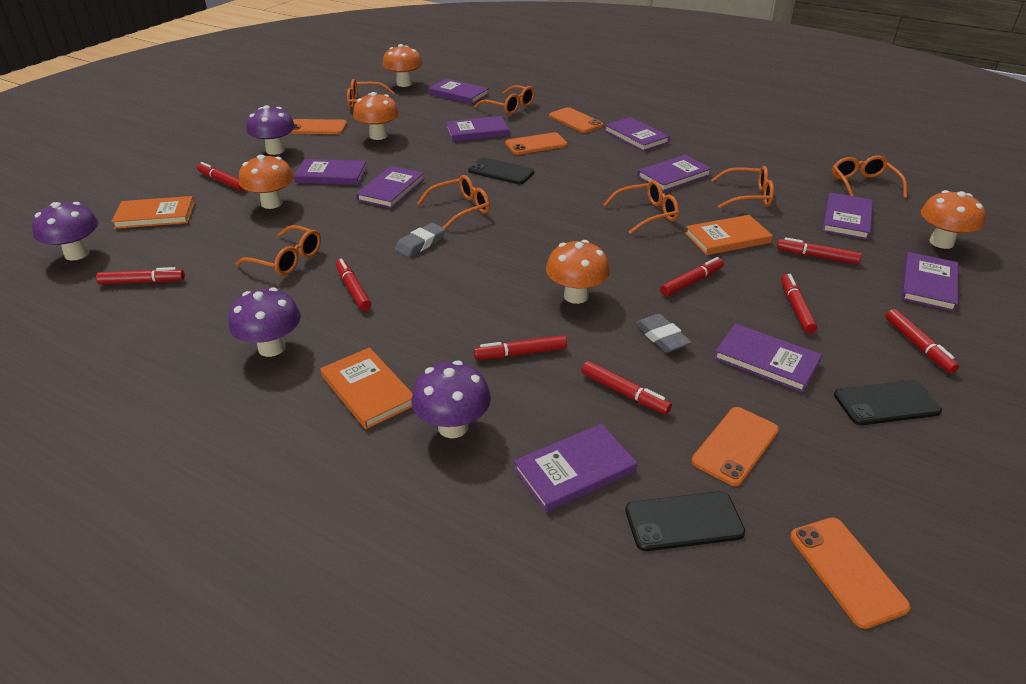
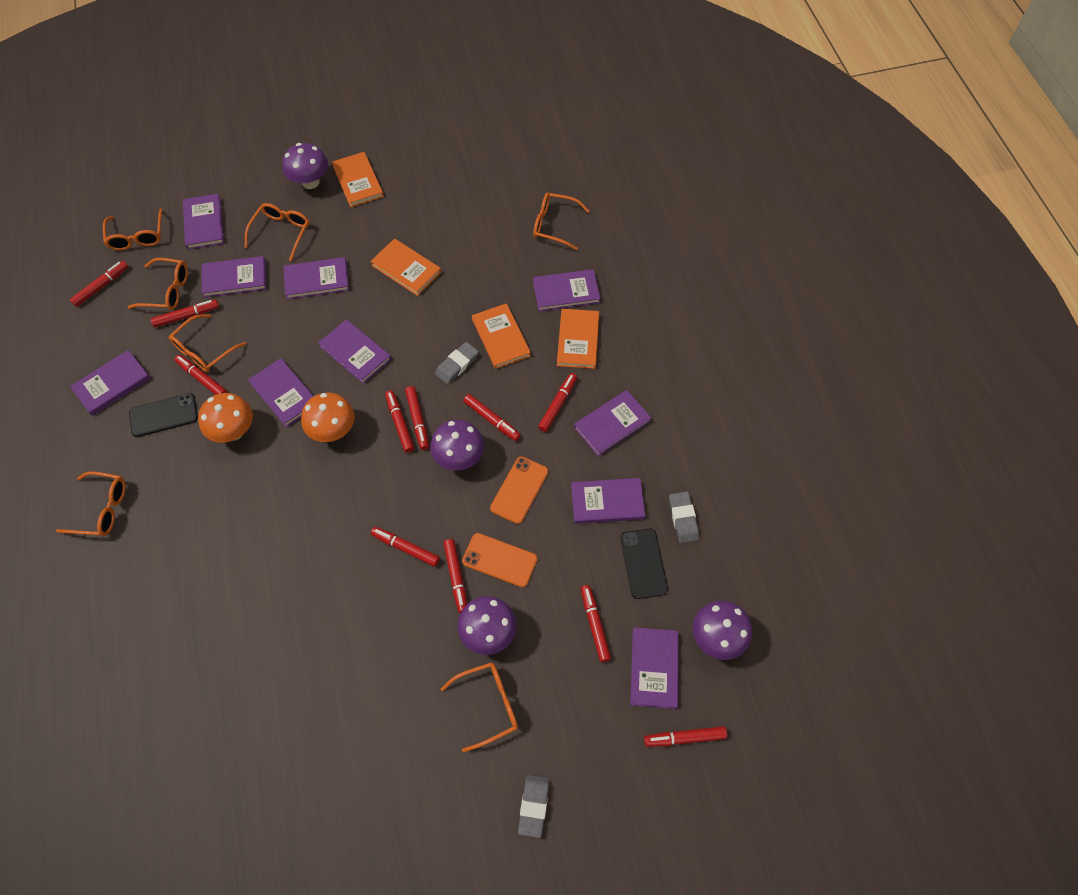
black phone: [468,157,534,184] [625,491,746,551] [834,380,942,425] = 3 -> [129,393,198,437] [620,529,668,599] = 2
grey eraser: [395,223,445,257] [635,314,692,353] = 2 -> [435,342,479,384] [518,775,550,838] [669,492,699,543] = 3
orange book: [111,196,195,229] [320,347,413,429] [685,215,773,255] = 3 -> [332,152,384,207] [370,238,441,296] [472,303,531,369] [557,309,599,369] = 4
orange mushroom: [239,155,294,209] [353,92,399,140] [382,44,423,87] [546,240,610,304] [921,190,986,249] = 5 -> [198,393,253,443] [301,392,355,442] = 2
orange phone: [290,119,347,134] [505,132,567,155] [549,107,603,133] [692,407,779,486] [790,517,911,629] = 5 -> [462,533,537,587] [490,456,548,524] = 2
red marker: [96,267,185,285] [197,162,244,191] [336,259,371,311] [474,335,567,359] [581,361,672,414] [660,257,724,296] [777,237,862,264] [781,274,817,334] [885,309,959,373] = 9 -> [70,261,128,307] [151,300,219,327] [174,355,227,395] [371,527,440,567] [385,390,414,453] [405,386,429,450] [443,539,467,613] [463,394,521,441] [538,373,577,432] [581,585,611,662] [644,726,727,747] = 11

